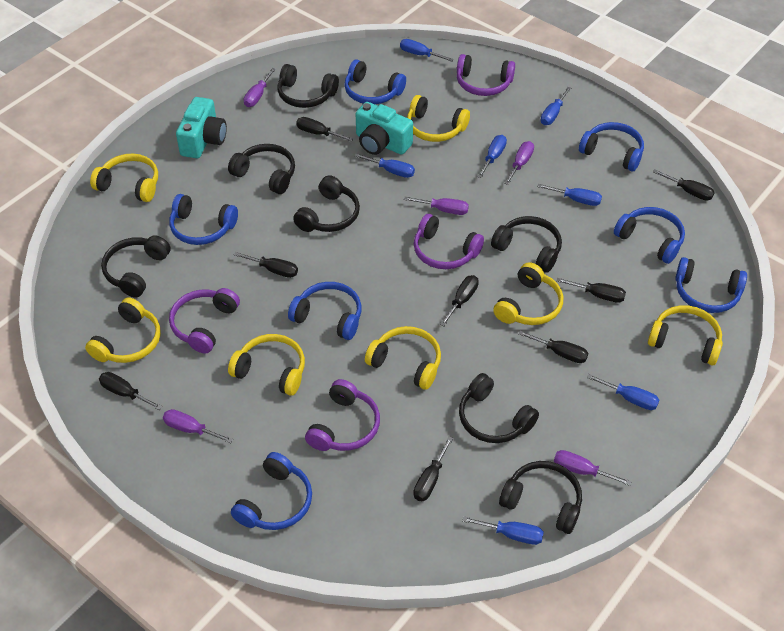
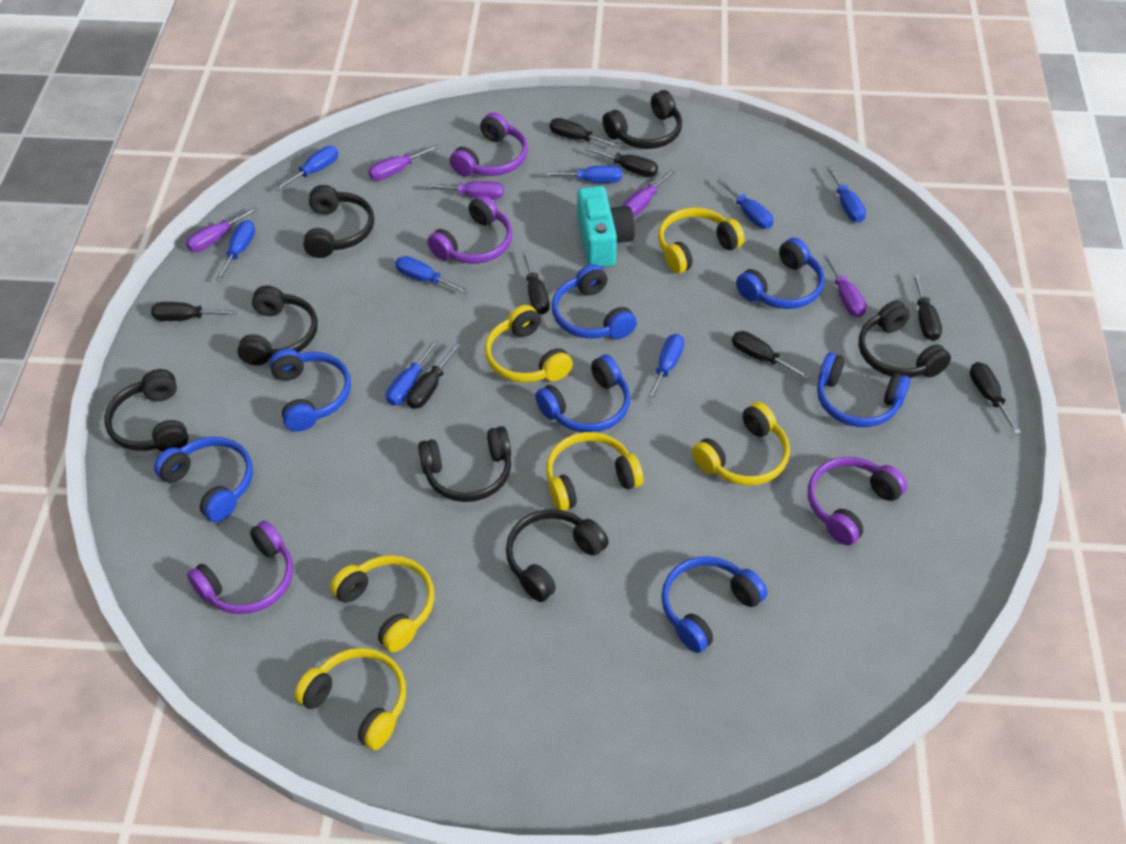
blue screwdriver: [355,153,415,178] [400,39,454,62] [462,516,544,545] [477,135,507,178] [537,184,602,206] [541,87,571,125] [587,374,659,410] = 7 -> [215,220,255,281] [275,146,338,191] [386,340,439,406] [395,256,470,294] [543,165,622,183] [646,334,684,402] [717,179,773,229] [826,166,866,223] = 8
turquoise camera: [176,97,227,158] [356,102,413,155] = 2 -> [577,186,635,267] = 1
yellow headphones: [85,297,161,363] [90,154,158,202] [228,334,305,396] [365,326,441,390] [407,95,470,142] [493,262,563,325] [648,305,723,365] = 7 -> [294,648,406,750] [330,555,434,652] [485,305,573,383] [546,432,643,511] [658,207,745,274] [692,402,790,485] = 6

